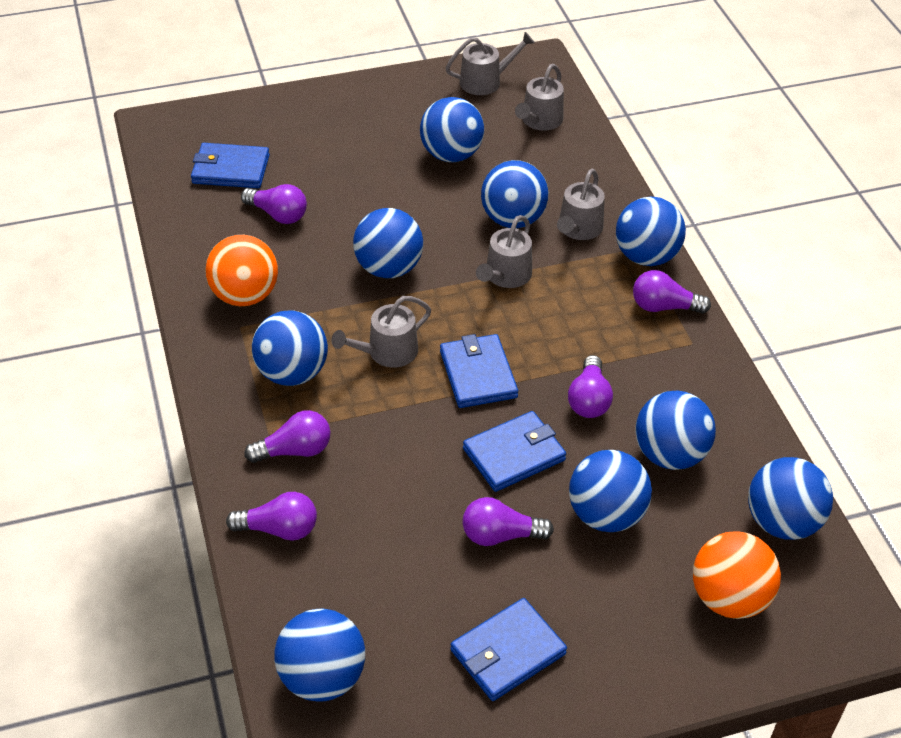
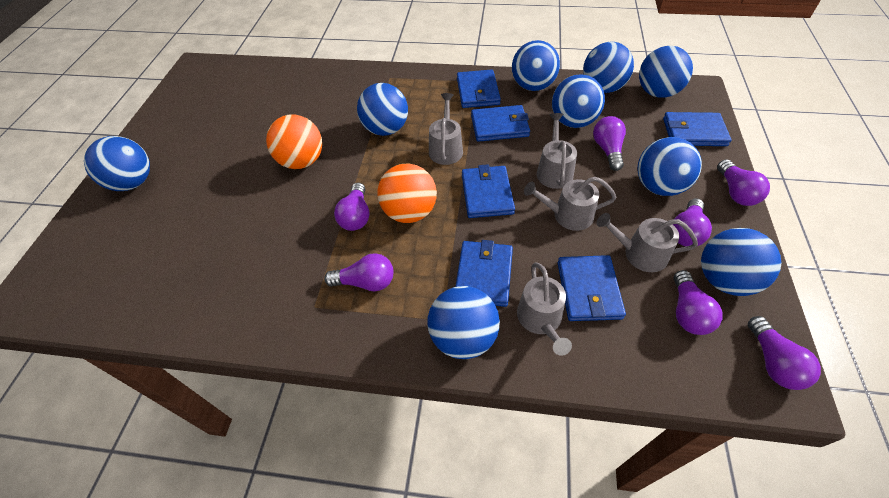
blue wallet: [191,143,270,188] [440,334,518,408] [450,598,567,701] [463,411,566,492] = 4 -> [455,240,513,307] [457,70,501,108] [462,164,515,218] [471,105,530,142] [558,255,626,321] [663,112,732,146] = 6
purple light bulb: [226,492,317,541] [241,184,307,224] [244,410,330,463] [462,497,554,546] [568,355,613,418] [633,270,711,314] = 6 -> [324,253,394,291] [334,183,369,231] [593,116,626,171] [673,198,712,246] [674,270,723,335] [717,159,770,206] [748,316,821,390] = 7

